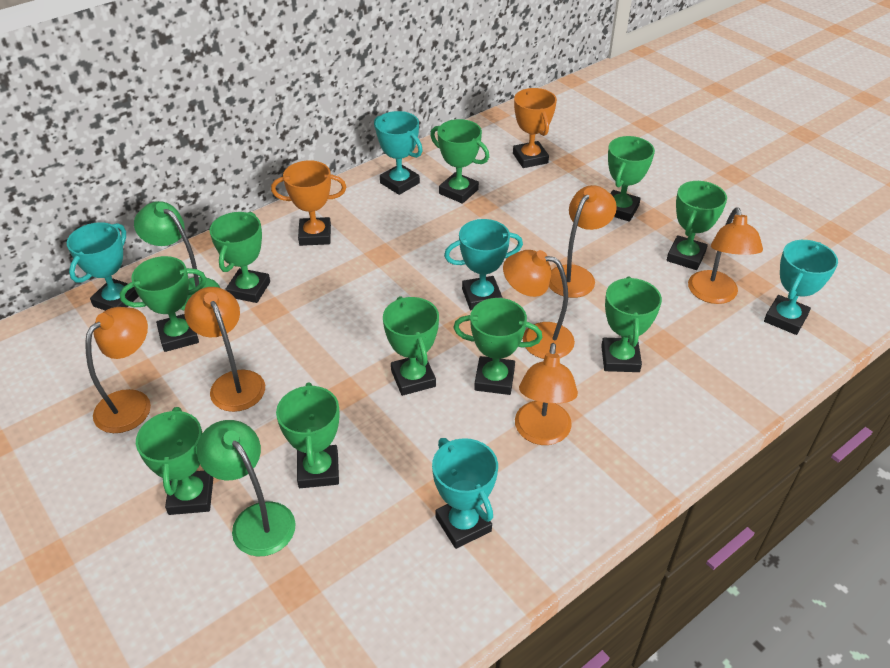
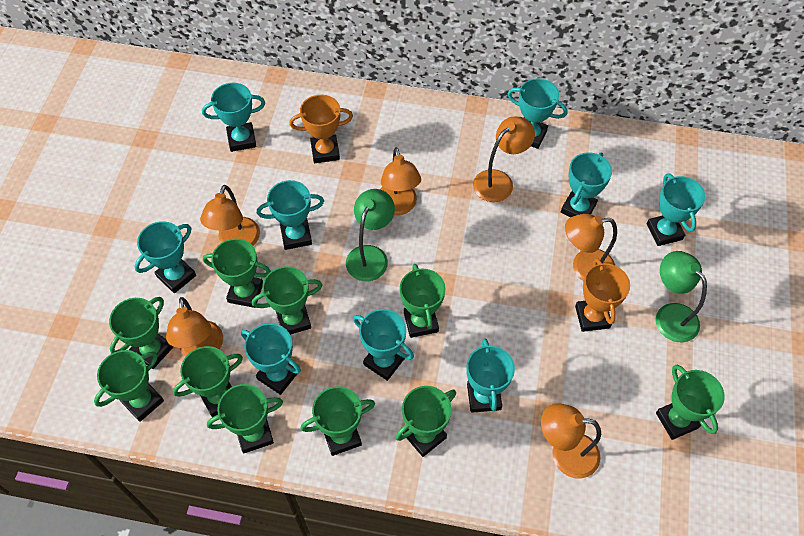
turquoise trophy: [67,222,139,311] [374,111,423,195] [432,438,498,549] [444,219,523,310] [764,240,838,335] = 5 -> [134,221,196,293] [202,83,265,152] [241,323,301,395] [257,180,324,250] [353,309,414,381] [466,338,515,413] [508,78,567,149] [561,153,612,217] [647,173,705,246] = 9

